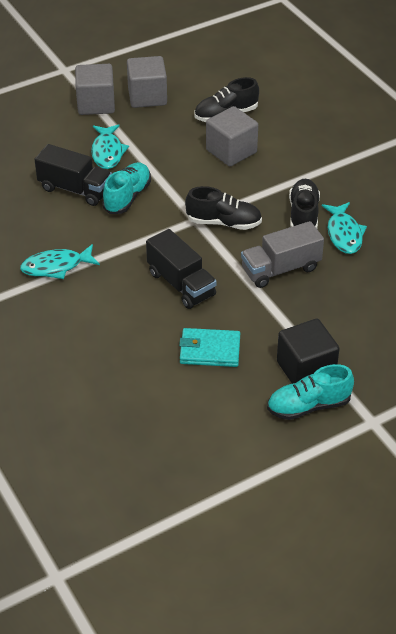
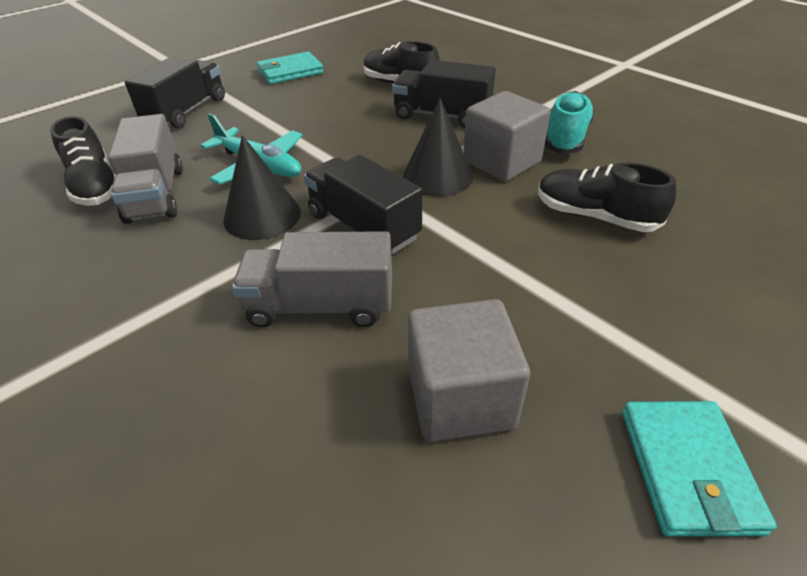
black cone: none = 0 -> [223,135,301,240] [403,98,473,197] = 2
black cube: [277,319,339,384] = 1 -> none = 0
black truck: [34,144,112,206] [146,229,217,309] = 2 -> [125,57,225,129] [304,155,422,254] [392,60,496,128] = 3
grey cube: [75,64,115,115] [127,56,167,108] [206,106,258,166] = 3 -> [408,299,530,442] [463,91,550,181] = 2
grey truck: [241,221,324,288] = 1 -> [108,114,183,224] [232,231,392,328] = 2
turquoise fish: [20,244,100,279] [91,124,129,169] [322,202,367,254] = 3 -> none = 0
turquoise plane: none = 0 -> [200,113,303,185] = 1
turquoise shoe: [102,162,151,214] [267,364,354,420] = 2 -> [545,91,594,154] = 1
turquoise wallet: [179,328,240,367] = 1 -> [257,52,324,84] [622,401,777,537] = 2

